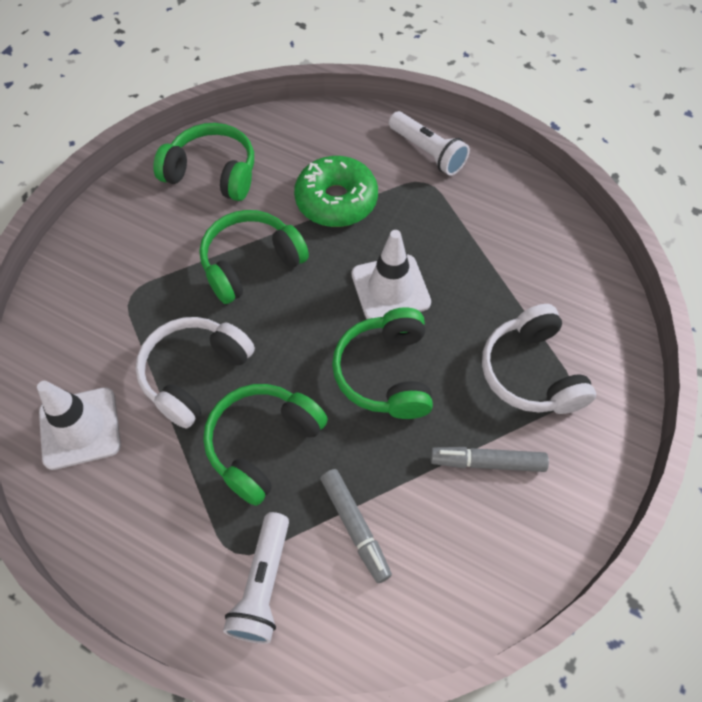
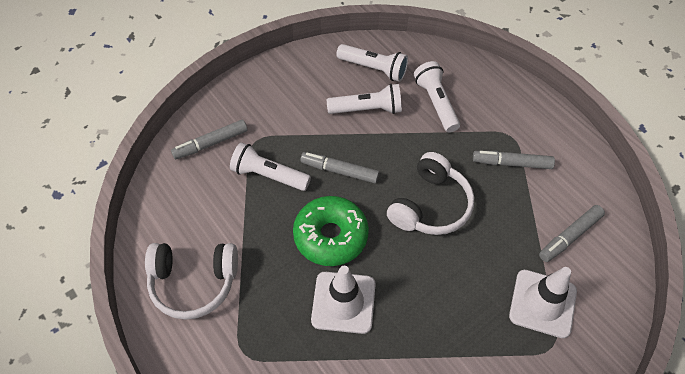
green headphones: [153,123,254,201] [199,210,309,304] [203,384,328,506] [332,307,433,419] = 4 -> none = 0
grey marker: [320,469,392,583] [430,447,549,472] = 2 -> [171,120,248,159] [300,152,380,183] [473,151,555,169] [539,205,605,262] = 4
white flashlight: [223,512,289,644] [389,111,470,176] = 2 -> [230,142,311,191] [327,84,402,114] [336,44,408,82] [414,61,460,133] = 4

